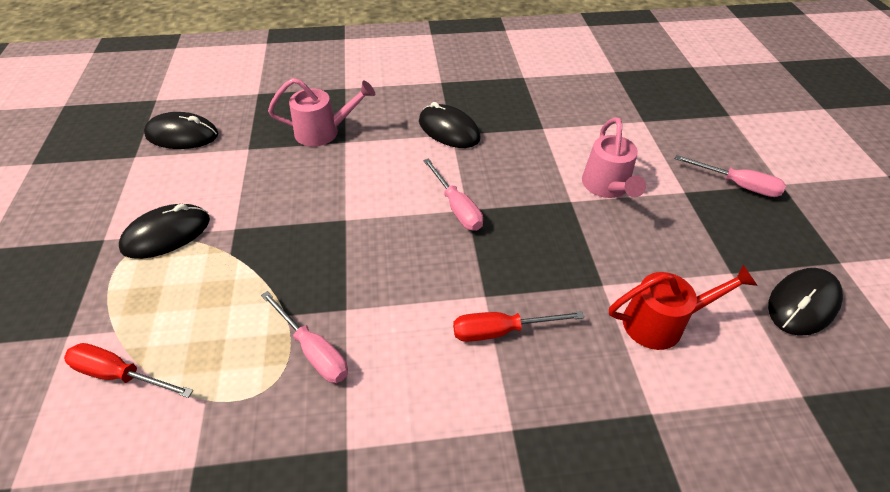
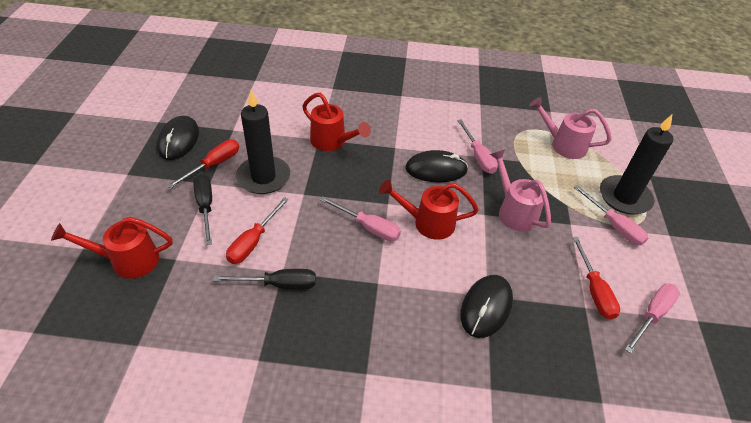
black candle: none = 0 -> [236,90,290,194] [600,115,673,215] = 2
black mouse: [119,204,210,259] [144,112,218,149] [419,102,481,148] [768,268,843,336] = 4 -> [157,116,199,160] [405,150,468,182] [460,275,513,338] = 3
black screwdriver: none = 0 -> [193,175,212,245] [213,269,316,290] = 2
pink screwdriver: [261,291,348,383] [423,158,483,231] [675,155,786,197] = 3 -> [320,197,401,241] [457,119,498,174] [574,185,648,245] [625,283,680,353] = 4
red screwdriver: [64,343,193,398] [453,311,584,342] = 2 -> [167,140,239,189] [226,197,289,264] [572,237,620,320] = 3
red watering can: [609,265,758,350] = 1 -> [51,217,172,279] [302,93,371,151] [379,180,479,240] = 3

